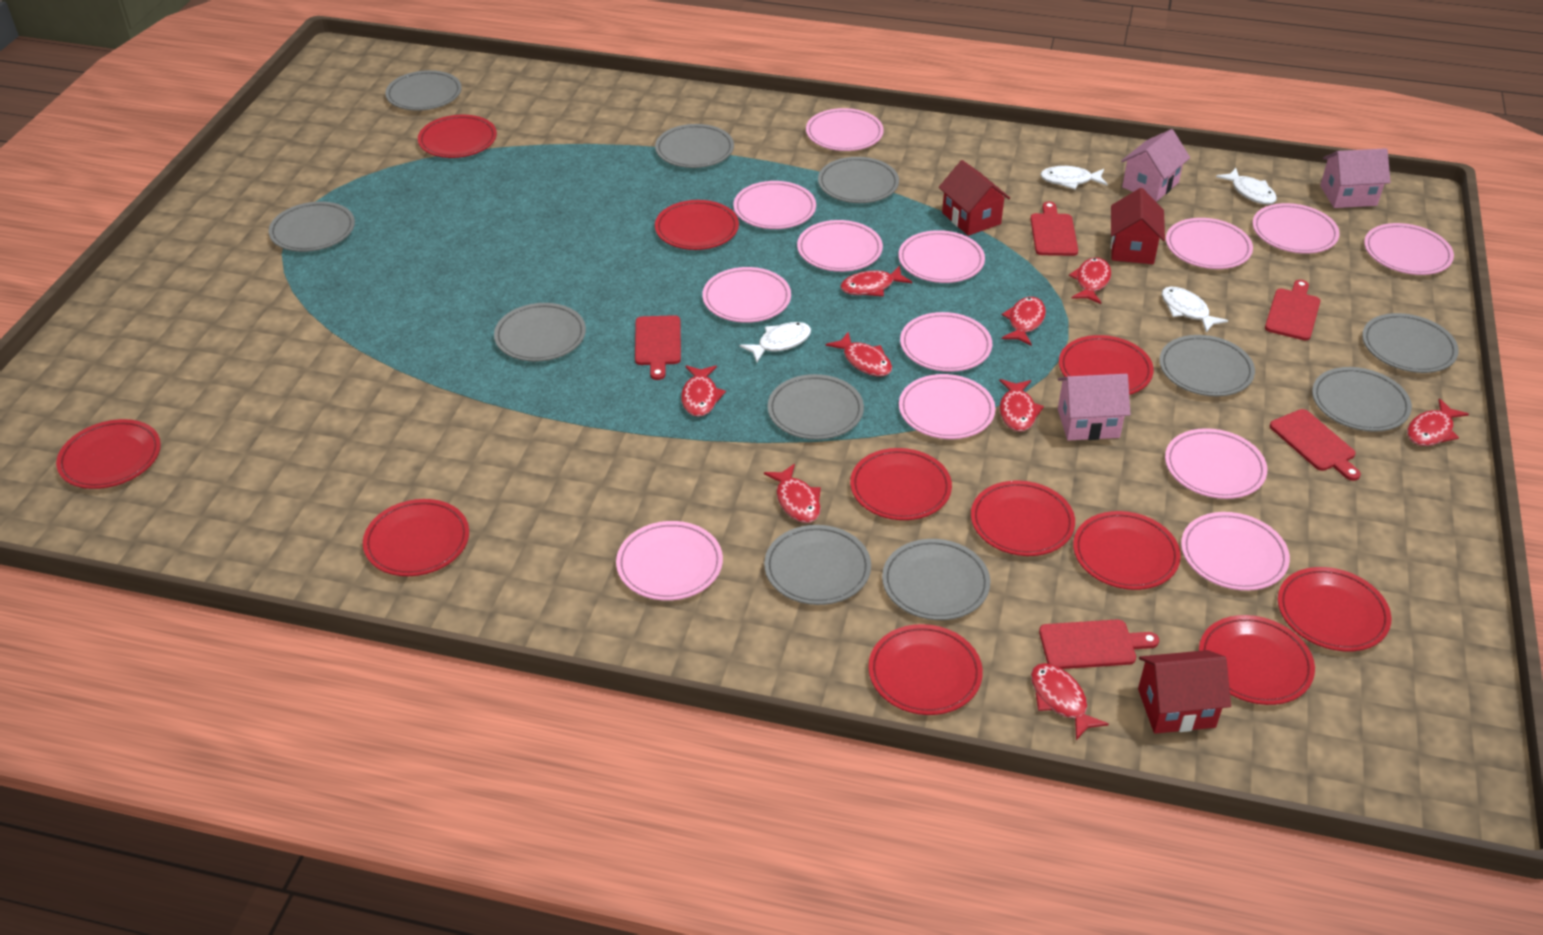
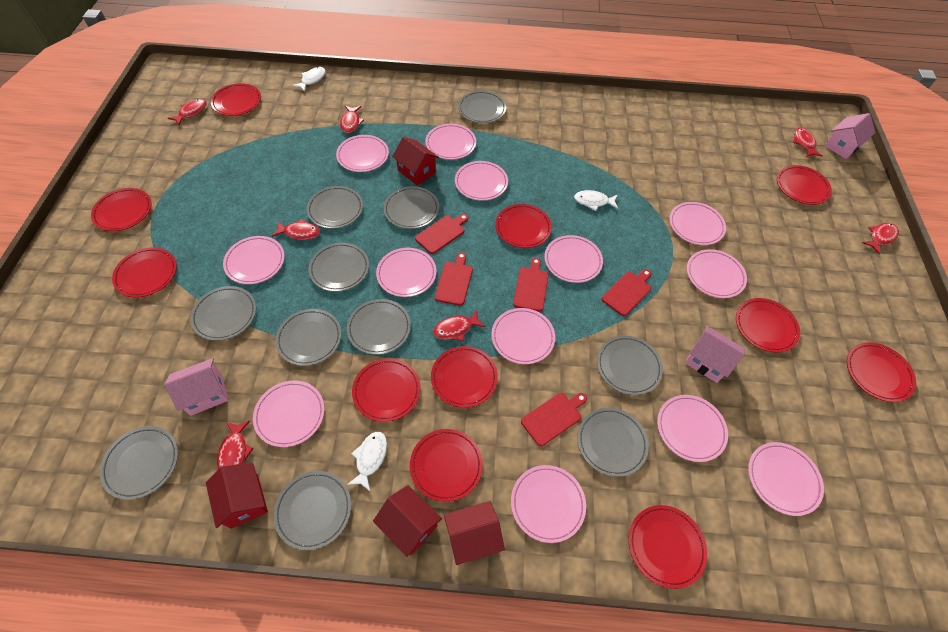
red fish: [681,365,726,417] [764,464,821,523] [826,332,892,376] [840,265,912,296] [999,379,1044,432] [1002,297,1046,346] [1031,663,1109,740] [1069,257,1111,304] [1407,399,1469,446] = 9 -> [168,99,207,125] [217,421,254,469] [272,219,320,240] [340,106,364,133] [433,310,485,341] [793,128,823,157] [862,223,899,254] = 7
red house: [939,160,1010,236] [1111,188,1165,264] [1138,650,1231,734] = 3 -> [206,463,268,529] [373,485,442,557] [392,137,439,186] [444,501,505,565] = 4
white fish: [740,322,811,362] [1040,166,1107,189] [1162,287,1228,333] [1216,168,1277,205] = 4 -> [292,67,326,92] [347,432,387,492] [574,190,618,211] = 3

